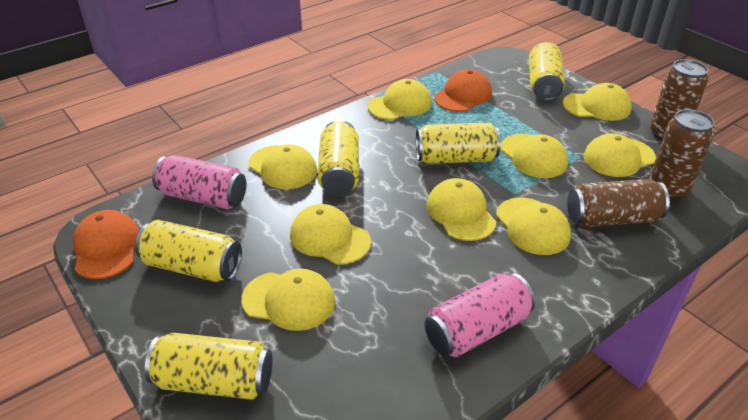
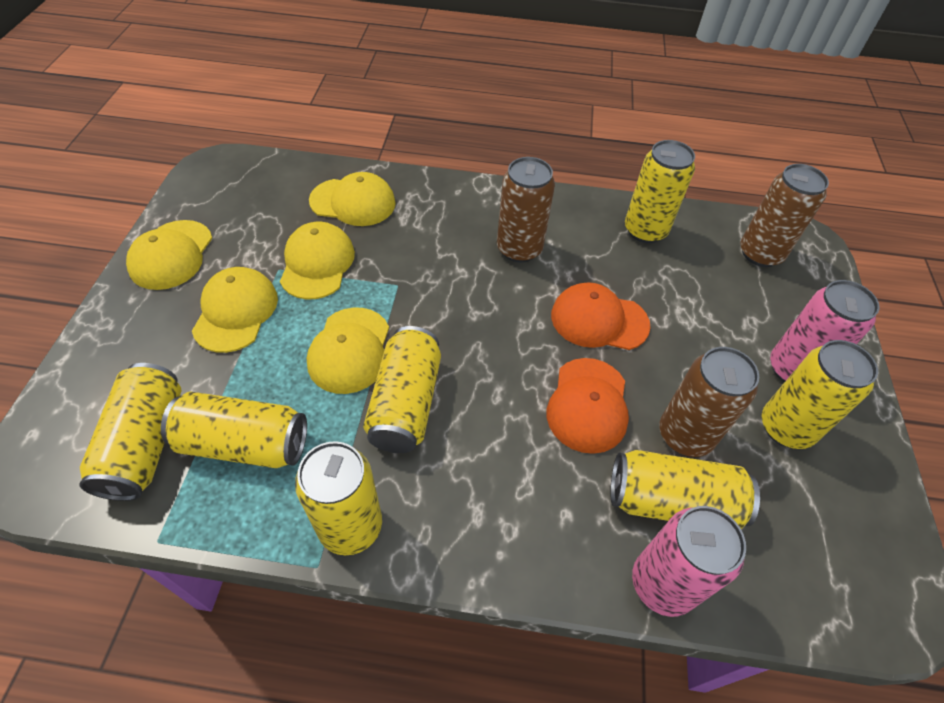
yellow can: [135,220,242,282] [145,333,273,400] [317,120,359,195] [416,122,501,164] [529,42,566,101] = 5 -> [79,363,182,501] [161,391,307,468] [295,441,382,555] [363,326,441,453] [610,450,760,529] [625,140,695,243] [762,340,878,449] = 7
yellow cap: [242,269,335,331] [248,144,317,189] [290,204,371,265] [368,79,432,120] [427,178,496,241] [496,198,571,255] [500,134,568,178] [563,83,632,121] [584,133,656,177] = 9 -> [126,220,212,290] [192,267,278,353] [280,222,355,299] [307,307,389,394] [309,172,396,226] = 5

